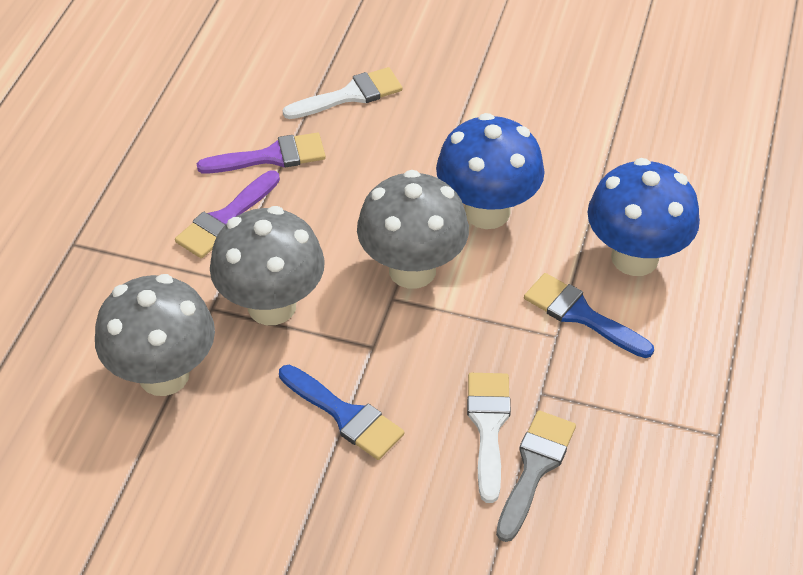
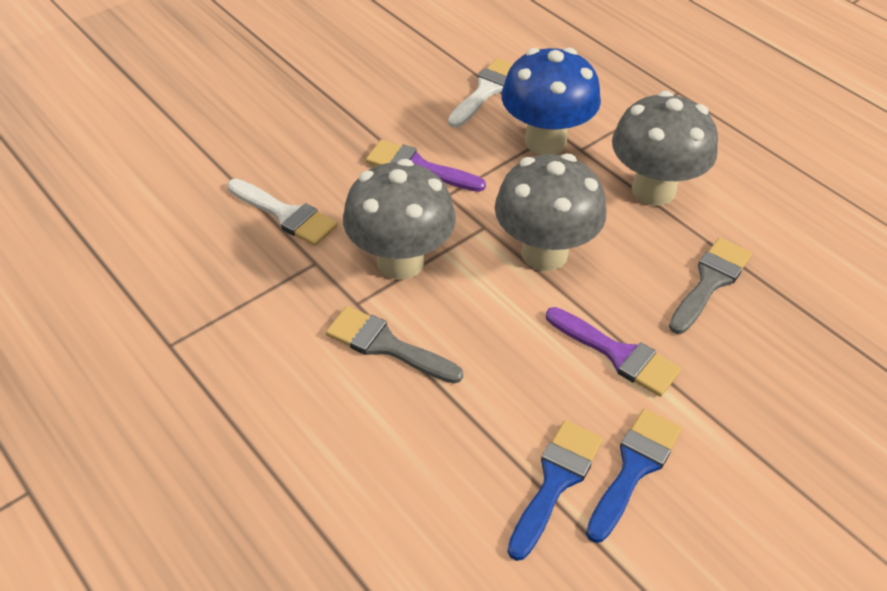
blue mushroom: [436,113,545,229] [588,158,700,276] = 2 -> [501,48,601,155] = 1
grey brush: [496,411,576,542] = 1 -> [326,306,463,384] [669,238,752,334] = 2

